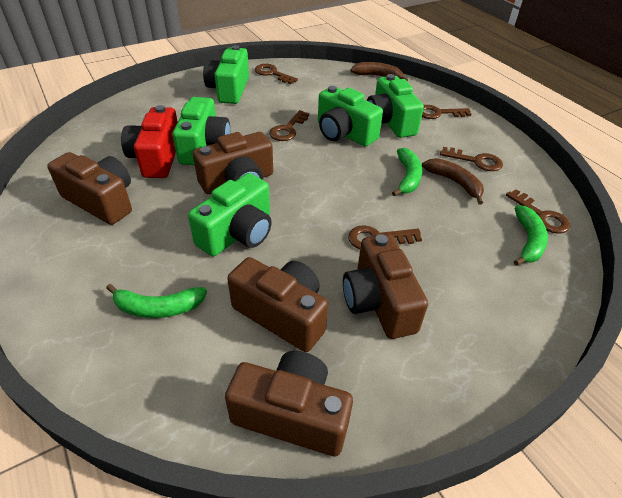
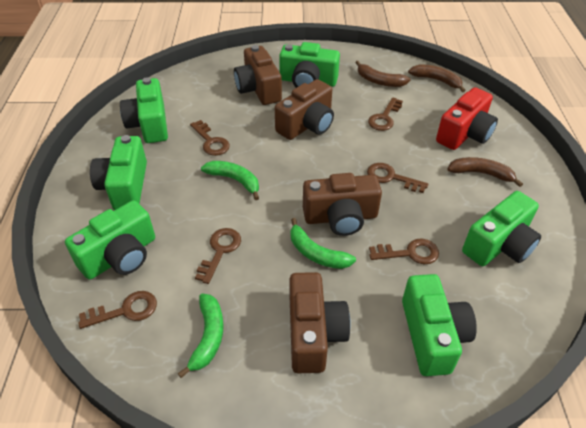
brown banana: [350,62,408,82] [422,158,484,205] = 2 -> [355,61,411,87] [408,65,466,93] [447,157,523,187] = 3
brown camera: [47,152,132,225] [193,132,273,194] [225,351,353,456] [227,257,328,352] [343,234,428,339] = 5 -> [234,45,282,105] [275,79,334,140] [290,272,351,373] [303,173,382,236] = 4
green camera: [172,97,231,165] [188,173,272,257] [203,45,249,104] [318,86,383,147] [367,74,424,138] = 5 -> [65,200,155,280] [90,135,147,210] [120,77,168,143] [279,42,340,88] [402,274,477,376] [462,191,541,266] = 6

